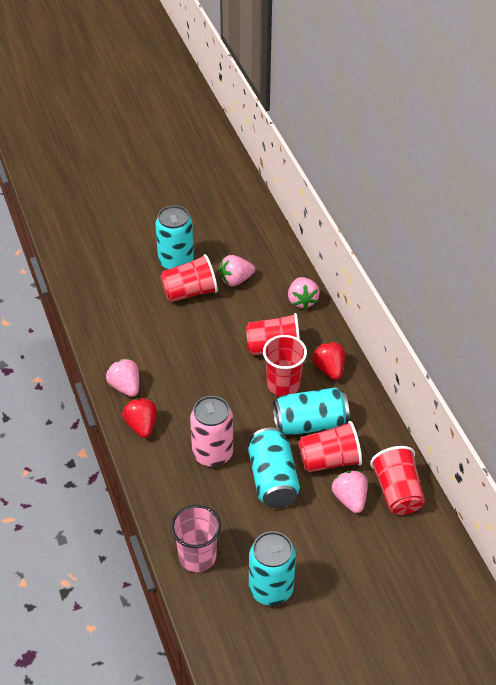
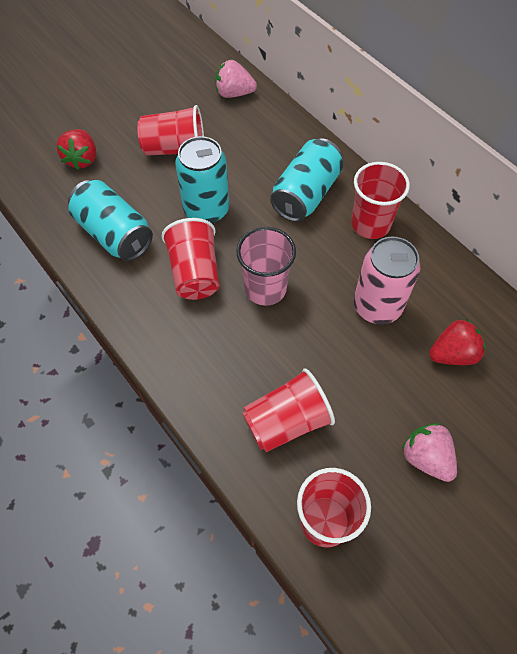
pink strawberry: [106,359,139,397] [219,255,255,286] [288,277,320,310] [332,471,368,513] = 4 -> [215,60,257,98] [402,423,457,482] = 2
turquoise can: [155,205,194,270] [248,428,300,508] [249,531,296,606] [273,388,349,435] = 4 -> [68,180,153,261] [175,136,229,224] [270,138,343,222] = 3

